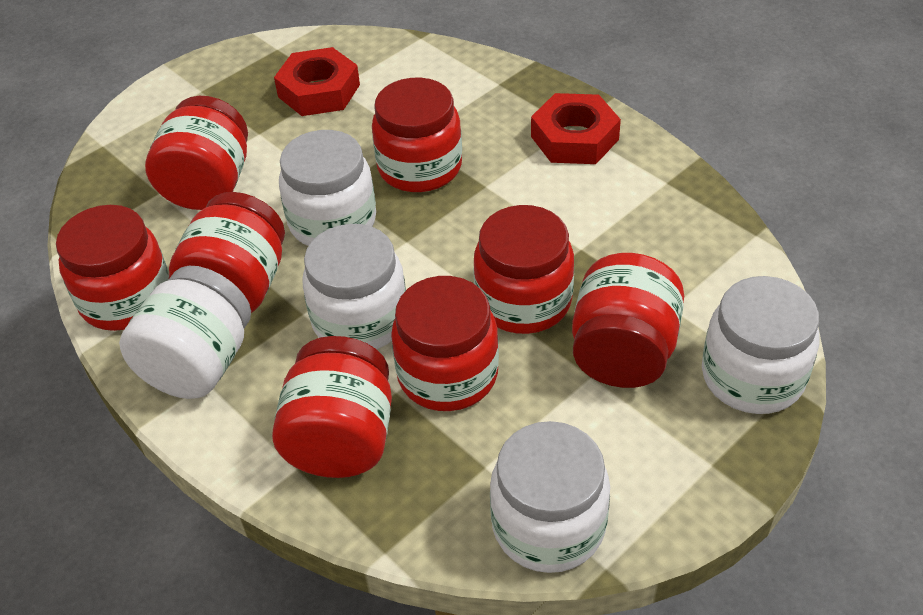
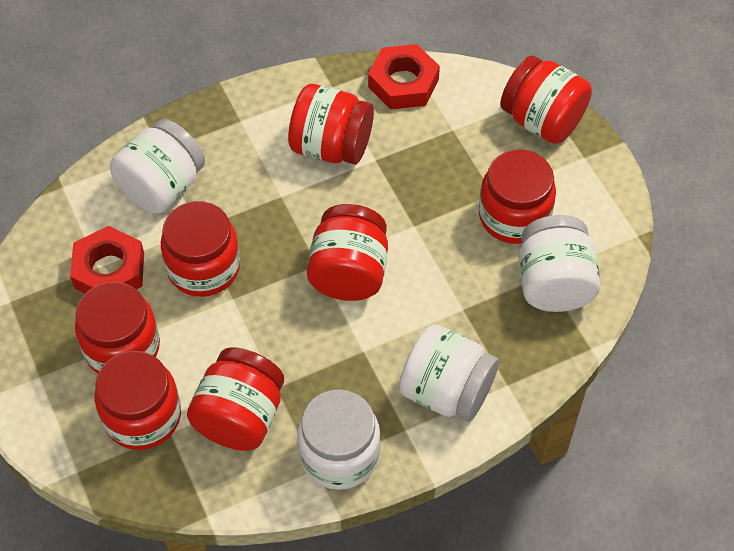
white jar: [119,266,251,399] [279,130,376,246] [303,224,406,349] [490,421,610,573] [702,276,820,414] = 5 -> [110,119,205,213] [297,389,381,490] [399,324,499,422] [519,215,600,312] = 4

